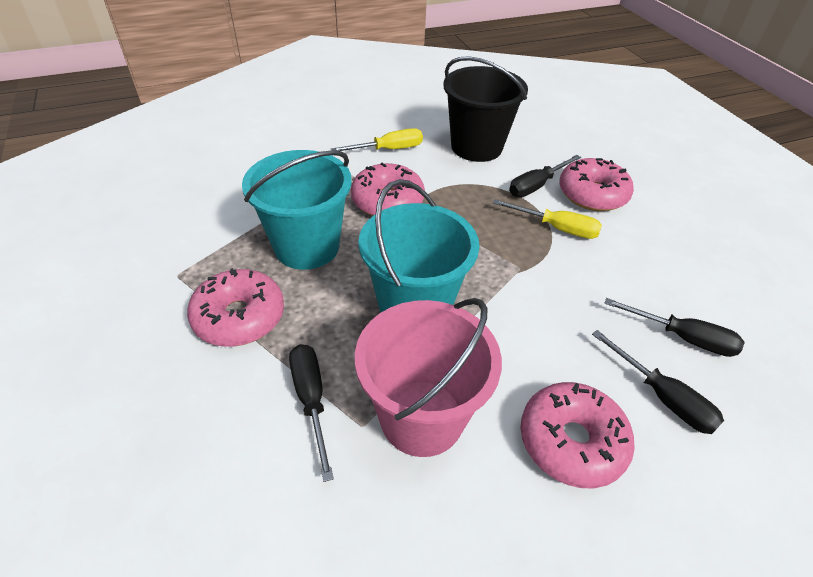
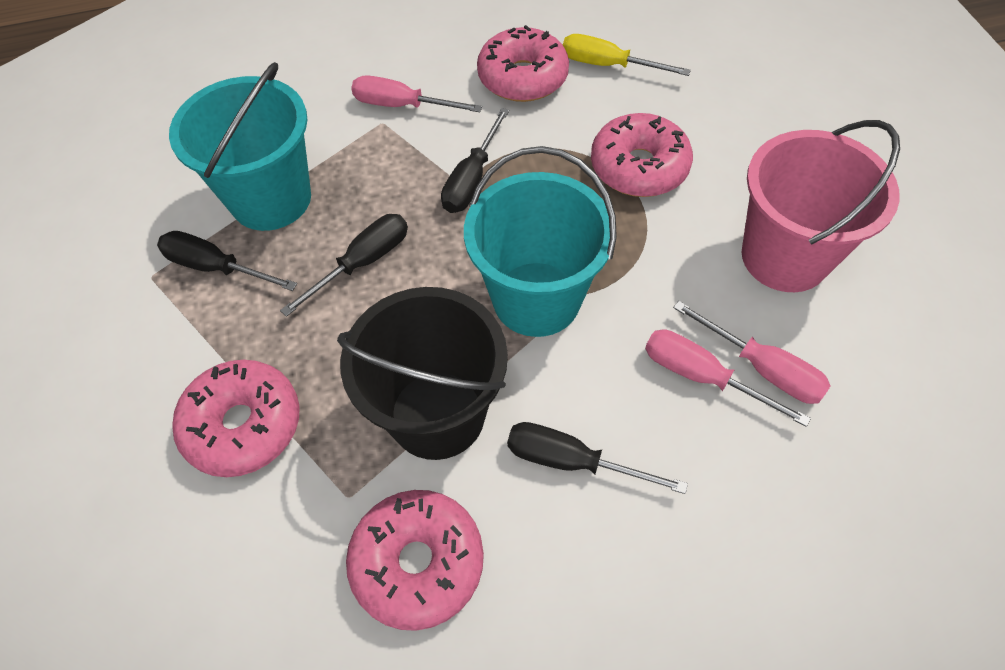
pink screwdriver: none = 0 -> [351,76,482,112] [645,329,811,427] [673,301,830,404] = 3
yellow screwdriver: [331,128,423,151] [493,199,602,239] = 2 -> [563,34,691,76] = 1

